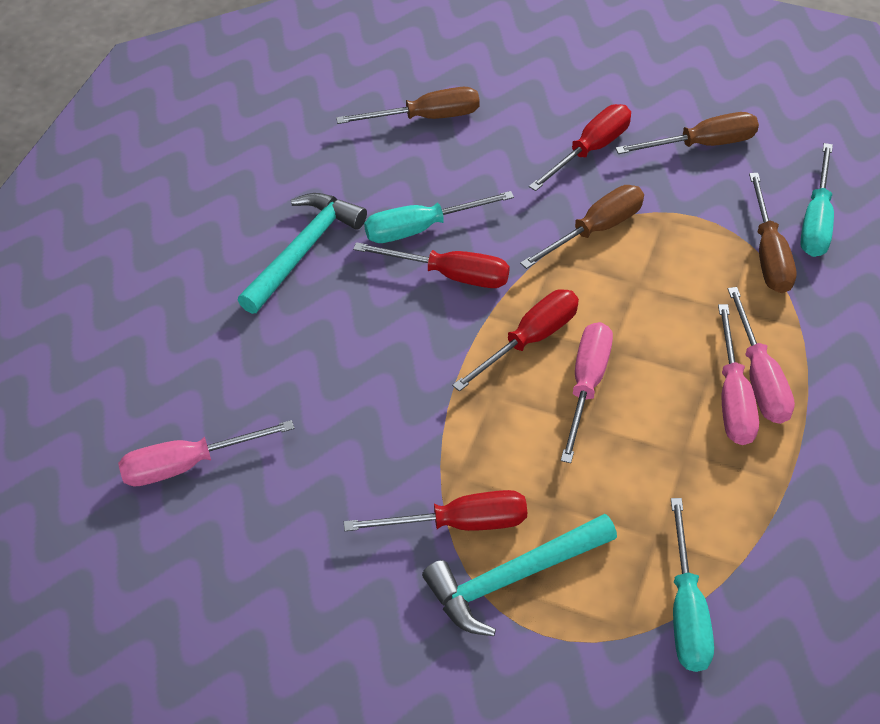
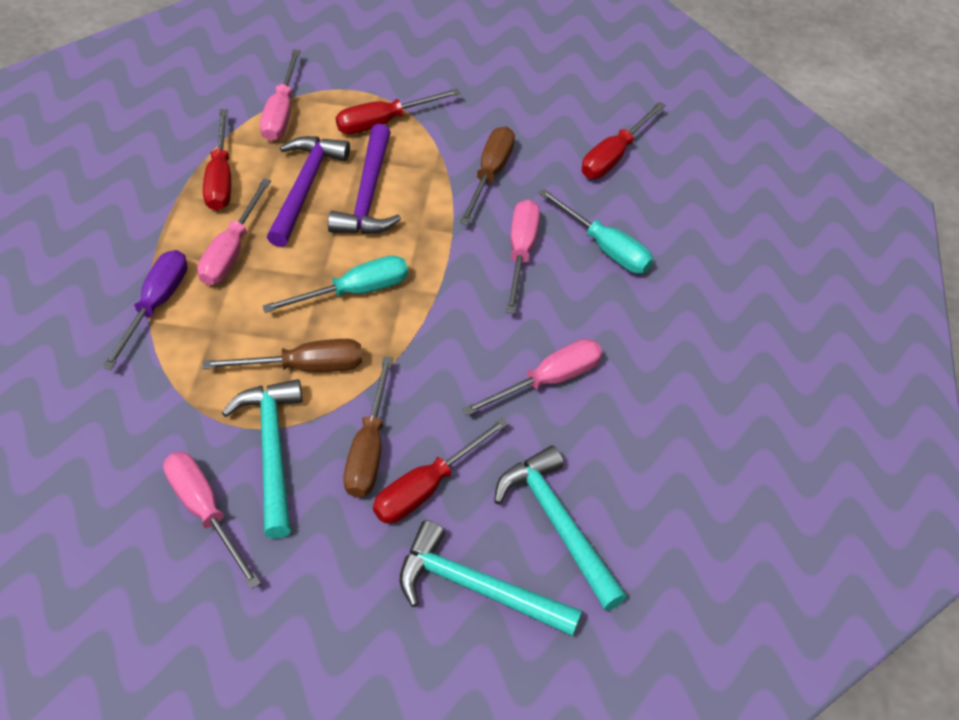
brown screwdriver: [336,87,480,124] [520,185,644,269] [615,112,759,154] [749,173,796,293] = 4 -> [203,339,362,372] [343,357,393,498] [459,126,515,225] = 3
pink screwdriver: [118,420,294,487] [561,322,613,463] [718,304,759,445] [728,287,795,424] = 4 -> [163,452,261,589] [197,178,271,285] [260,49,301,141] [462,339,603,416] [506,199,540,313] = 5
purple hammer: none = 0 -> [267,136,350,247] [328,124,401,234] = 2
purple screwdriver: none = 0 -> [102,250,187,370] = 1
turquoise hammer: [238,193,367,314] [422,514,617,636] = 2 -> [222,379,302,539] [400,520,582,636] [494,445,627,611] = 3
turquoise screwdriver: [364,191,514,243] [671,498,714,672] [800,143,834,257] = 3 -> [262,255,408,313] [539,189,653,274] = 2

